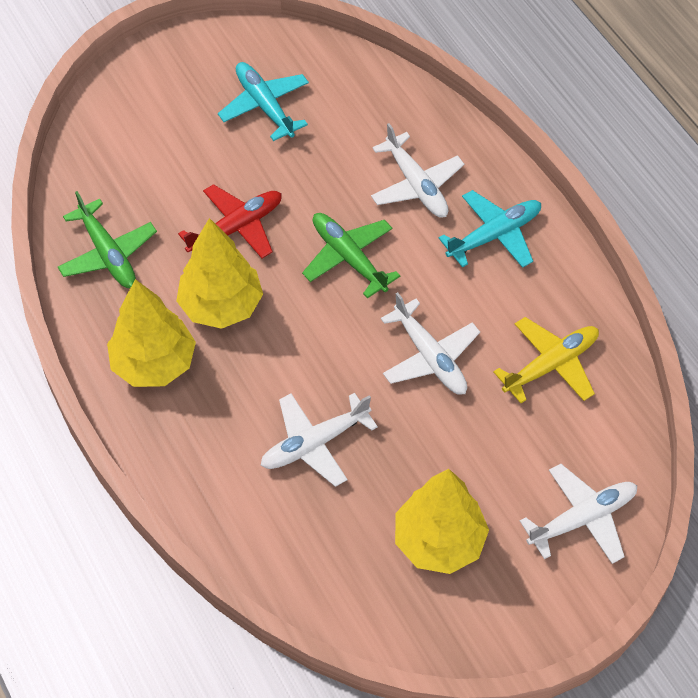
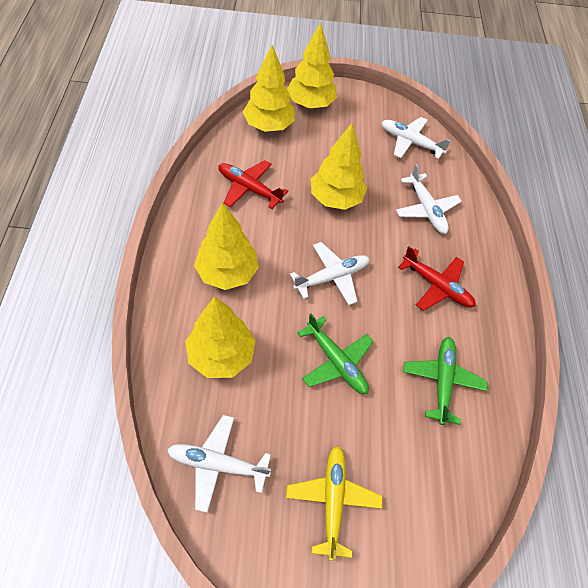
red plane: [178,184,282,258] = 1 -> [218,160,288,209] [398,246,476,311] = 2
turquoise plane: [218,62,309,141] [439,190,541,268] = 2 -> none = 0
yellow tree: [107,279,196,387] [176,218,263,329] [395,469,489,574] = 3 -> [185,296,256,378] [194,202,259,290] [243,45,295,132] [287,22,337,108] [311,123,367,210] = 5

